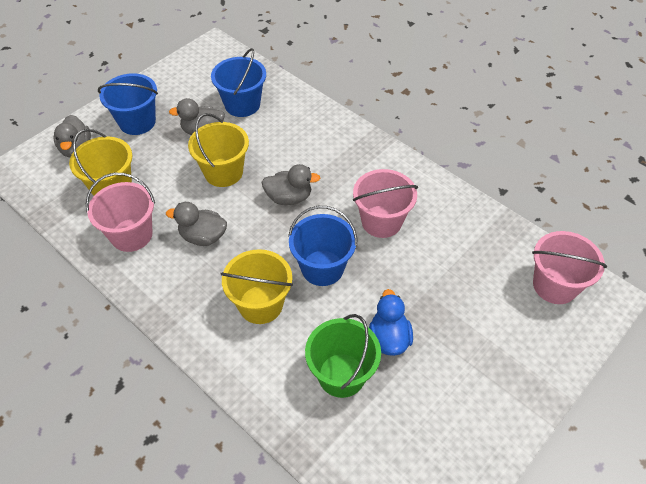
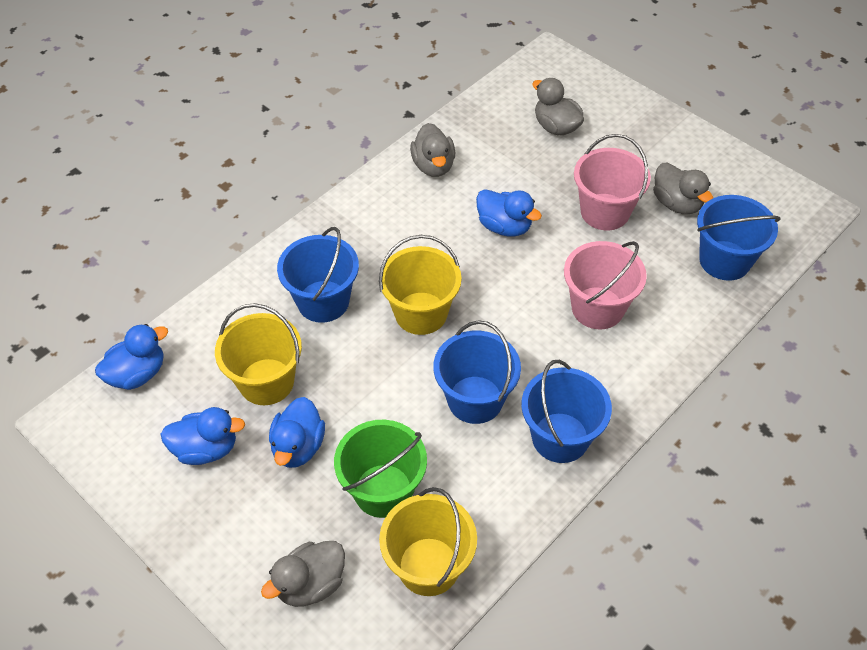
blue bucket: [98,73,158,135] [211,48,266,117] [288,206,357,286] = 3 -> [277,227,359,323] [433,320,521,424] [521,360,612,463] [697,195,780,281] = 4
blue duck: [369,289,413,356] = 1 -> [95,324,168,390] [160,407,245,465] [269,397,325,468] [476,189,542,237] = 4
pink bucket: [86,173,155,252] [353,169,418,238] [532,231,607,304] = 3 -> [564,241,647,329] [574,134,651,230] = 2

